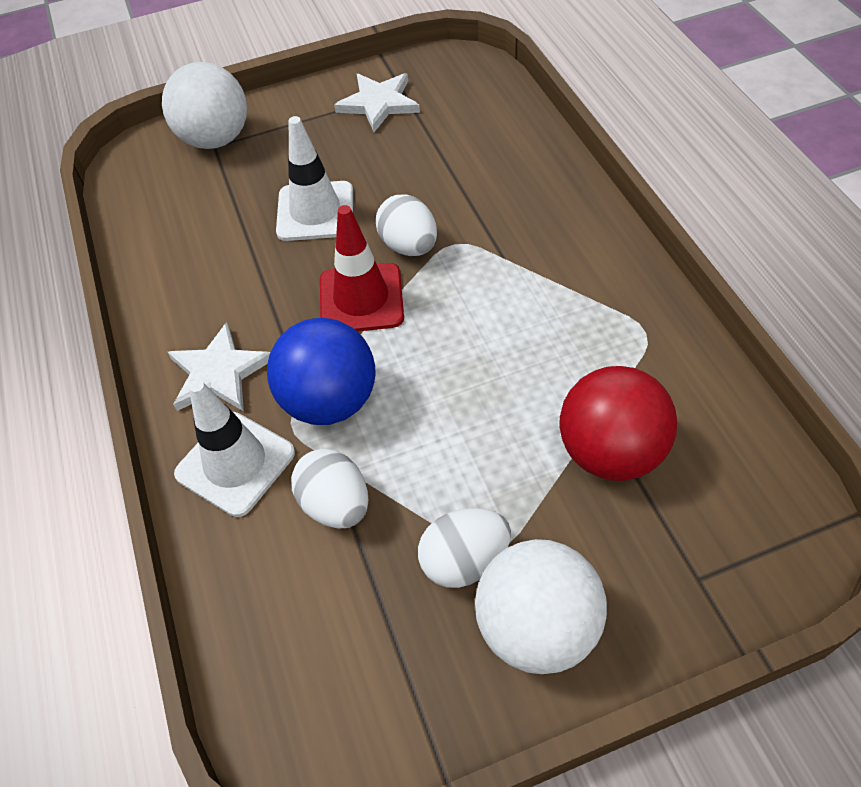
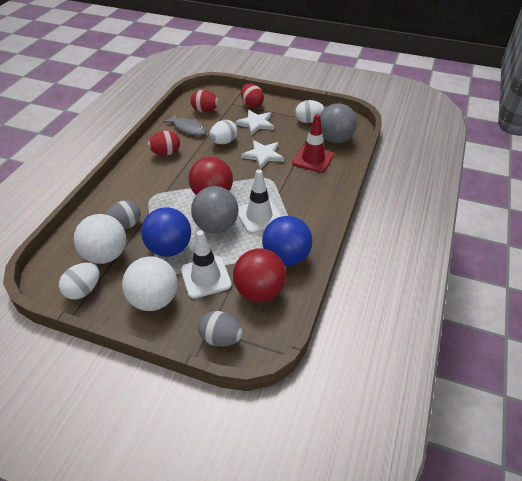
blue ball: [267,318,376,425] = 1 -> [141,207,191,257] [262,216,312,266] = 2
grey ball: none = 0 -> [191,186,238,233] [320,103,357,143] = 2
grey egg: none = 0 -> [105,200,141,229] [198,311,243,347] = 2
grey fish: none = 0 -> [163,114,206,136] = 1
red ball: [560,366,677,481] = 1 -> [189,157,233,195] [233,248,286,302] = 2
red egg: none = 0 -> [148,131,180,155] [191,90,219,112] [241,83,264,108] = 3

